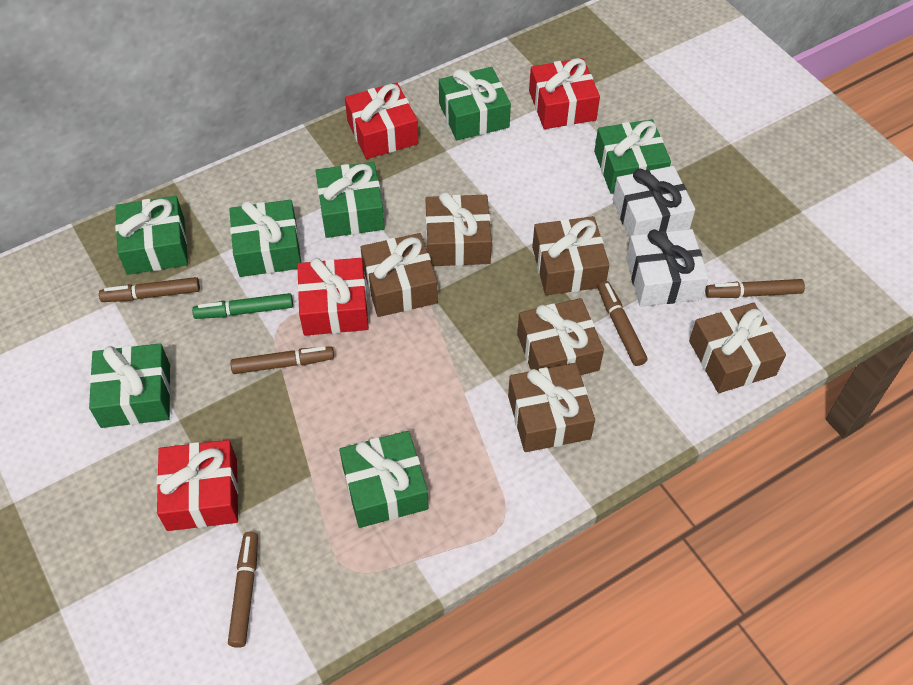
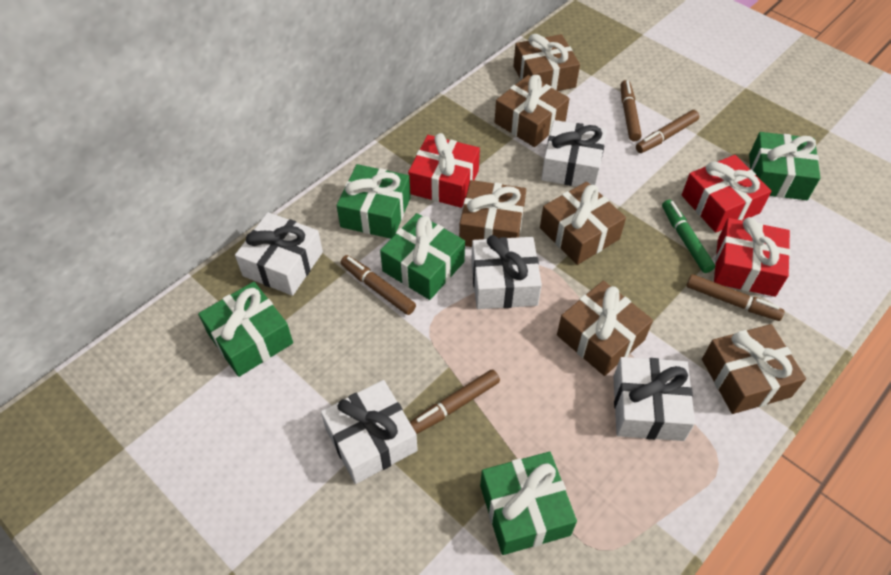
green gift: [89,343,171,428] [115,196,188,275] [229,200,301,277] [316,162,385,238] [339,431,429,528] [439,67,511,140] [594,119,671,194] = 7 -> [198,282,293,377] [337,164,411,239] [380,213,465,300] [480,452,577,555] [749,132,820,200] = 5
red gift: [157,440,238,531] [297,258,369,336] [345,82,418,159] [529,58,600,129] = 4 -> [408,133,480,208] [682,155,771,233] [714,217,790,297] = 3
white gift: [613,166,695,239] [626,229,709,306] = 2 -> [235,212,323,296] [321,380,418,484] [471,235,542,309] [541,120,607,187] [613,357,695,441] = 5

